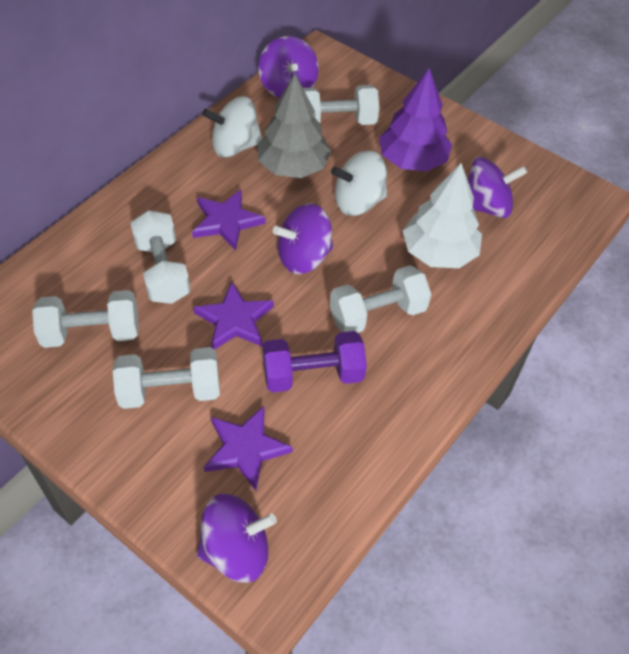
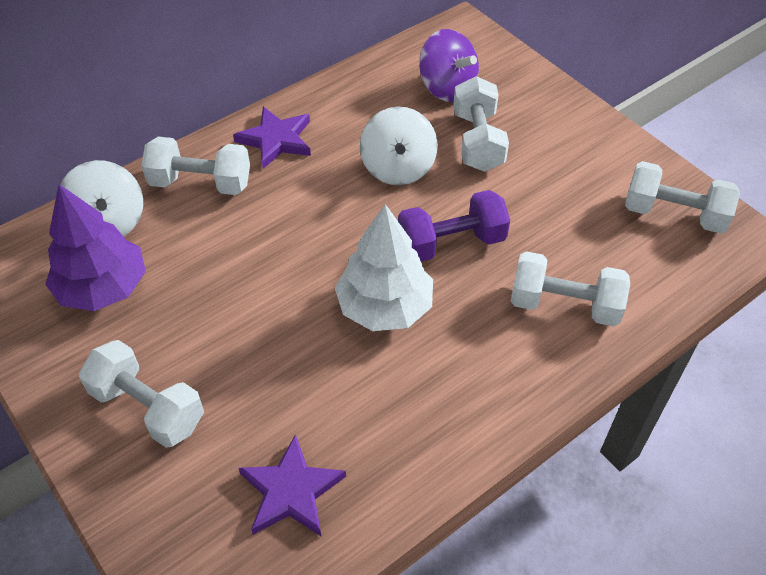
grey tree: [258,74,331,178] = 1 -> none = 0
purple spinning top: [197,494,277,582] [259,36,319,99] [273,204,333,274] [468,157,528,218] = 4 -> [419,29,479,102] = 1
purple star: [192,190,266,251] [193,281,274,350] [204,406,293,491] = 3 -> [233,107,311,169] [239,434,346,536] = 2

